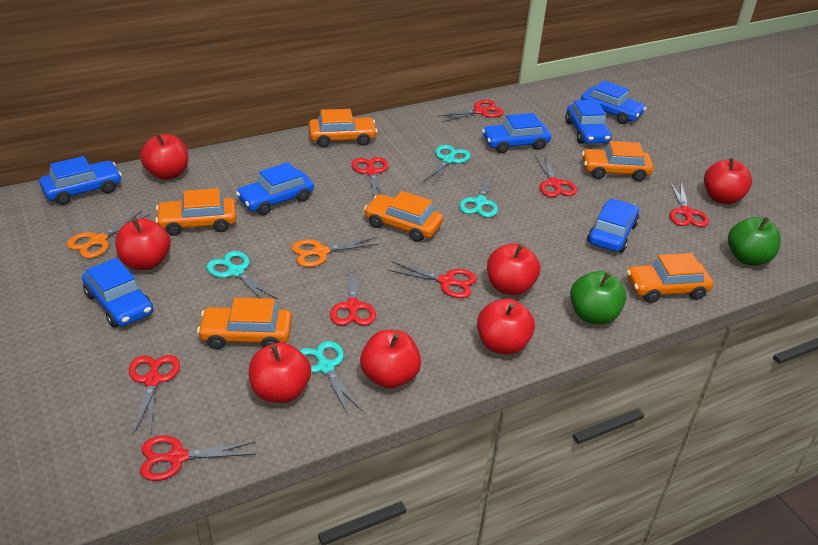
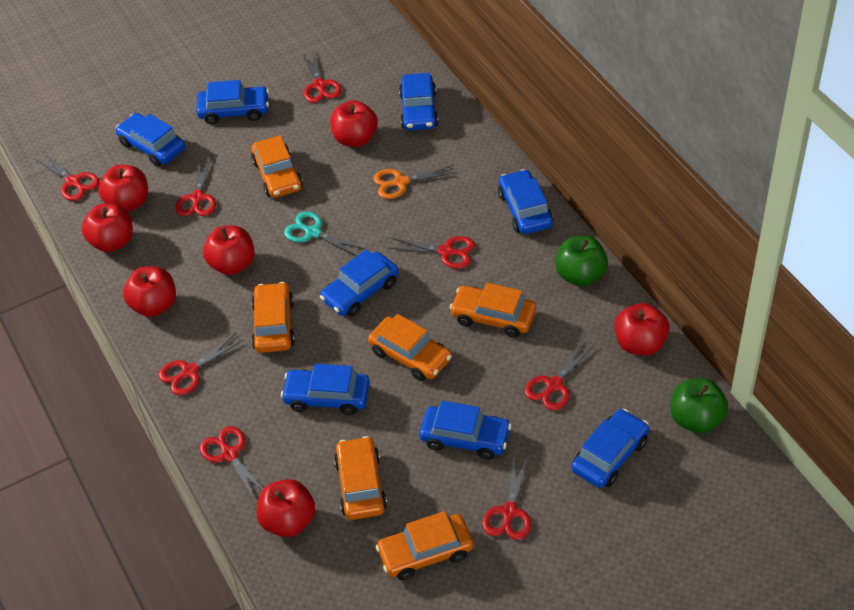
blue car: [39,156,122,205] [82,258,153,327] [236,162,314,215] [482,113,551,153] [566,100,611,144] [581,80,646,124] [587,199,639,252] = 7 -> [116,113,185,166] [196,80,269,124] [281,364,370,415] [320,249,399,317] [399,73,438,130] [419,401,511,460] [498,169,553,234] [571,409,649,488] = 8
orange scissors: [67,211,150,258] [292,237,379,267] = 2 -> [373,165,457,199] = 1
turquoise scissors: [206,251,278,300] [299,341,363,414] [423,145,471,186] [459,172,498,218] = 4 -> [284,211,364,256] = 1

